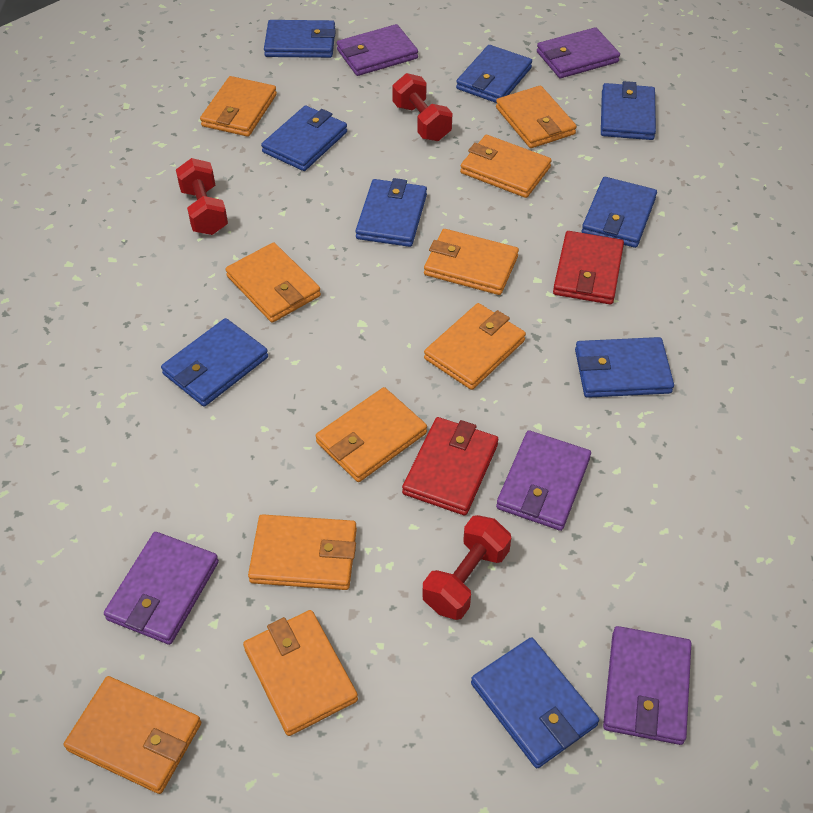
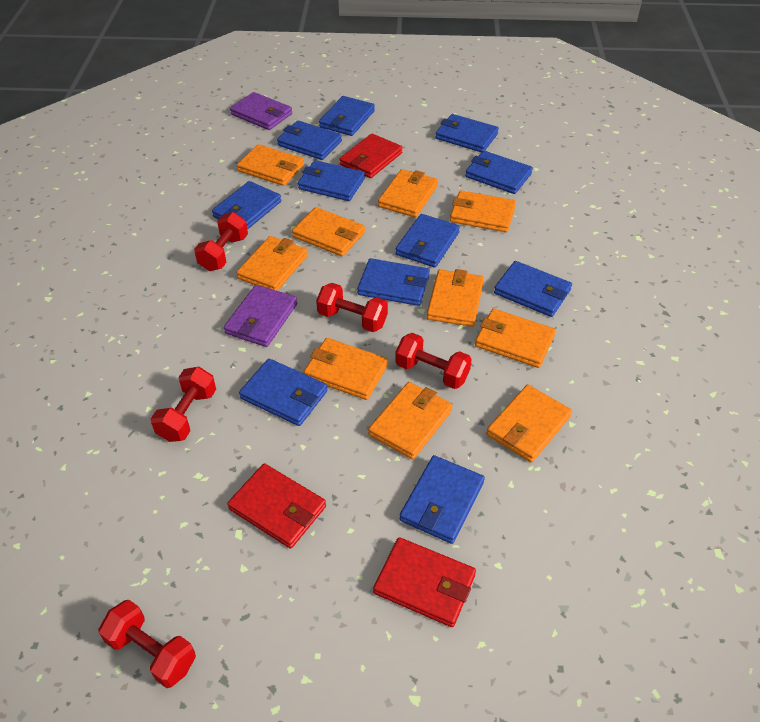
blue wallet: [161,318,268,407] [261,106,347,171] [264,20,336,58] [355,178,427,247] [456,45,532,103] [471,637,599,768] [575,337,674,398] [582,177,657,248] [601,81,656,140] = 9 -> [212,181,281,230] [239,359,327,426] [277,120,342,160] [298,160,365,201] [319,96,375,136] [357,258,430,306] [396,214,460,268] [400,455,485,544] [436,114,499,153] [465,151,533,194] [494,261,572,317] = 11
purple wallet: [104,532,219,645] [337,24,418,76] [496,430,591,531] [537,27,620,78] [603,626,691,745] = 5 -> [224,285,297,347] [230,92,292,130] = 2
red dumbbell: [176,158,228,235] [392,73,453,141] [422,515,511,620] = 3 -> [99,600,196,688] [151,367,216,442] [194,212,248,271] [316,283,388,332] [395,333,472,389] = 5
red wallet: [402,417,498,515] [553,231,624,304] = 2 -> [227,463,326,549] [340,134,403,178] [373,537,476,627] = 3

